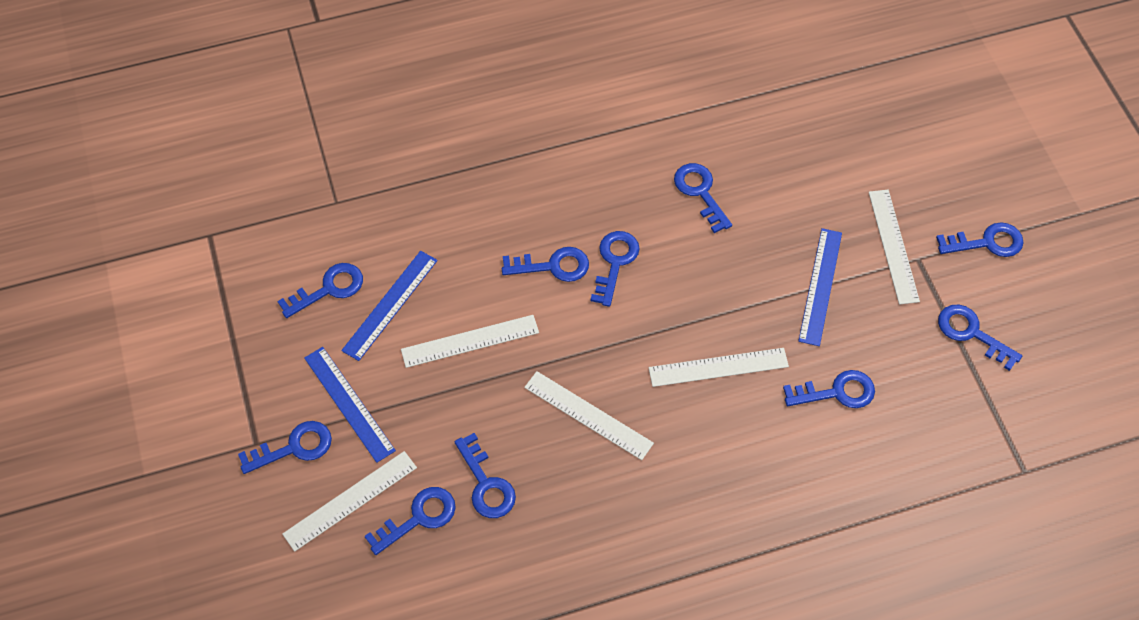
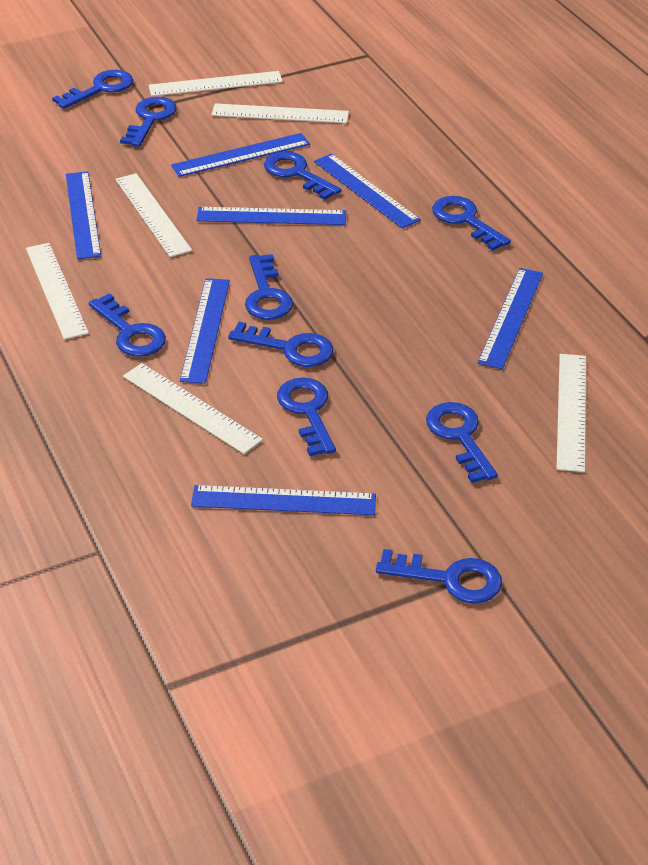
blue ruler: [304,347,396,463] [341,251,438,361] [798,228,842,346] = 3 -> [66,171,101,259] [171,133,310,177] [180,278,230,384] [191,485,376,515] [196,207,346,225] [314,154,421,229] [477,268,543,369] = 7
white ruler: [282,451,417,552] [401,315,539,368] [524,371,654,460] [649,348,789,387] [869,190,920,305] = 5 -> [26,243,89,340] [115,173,192,257] [123,363,263,454] [149,71,283,96] [211,103,349,123] [557,354,586,472] = 6

